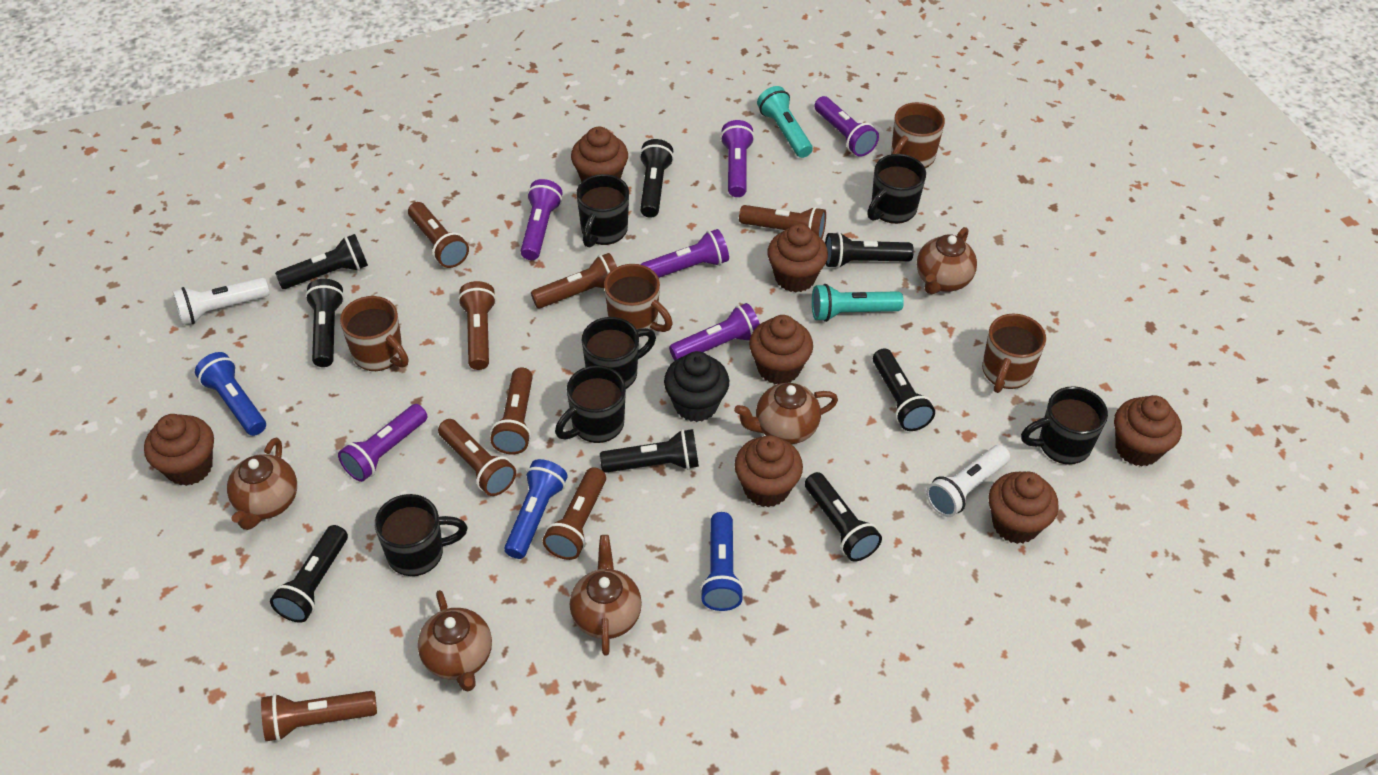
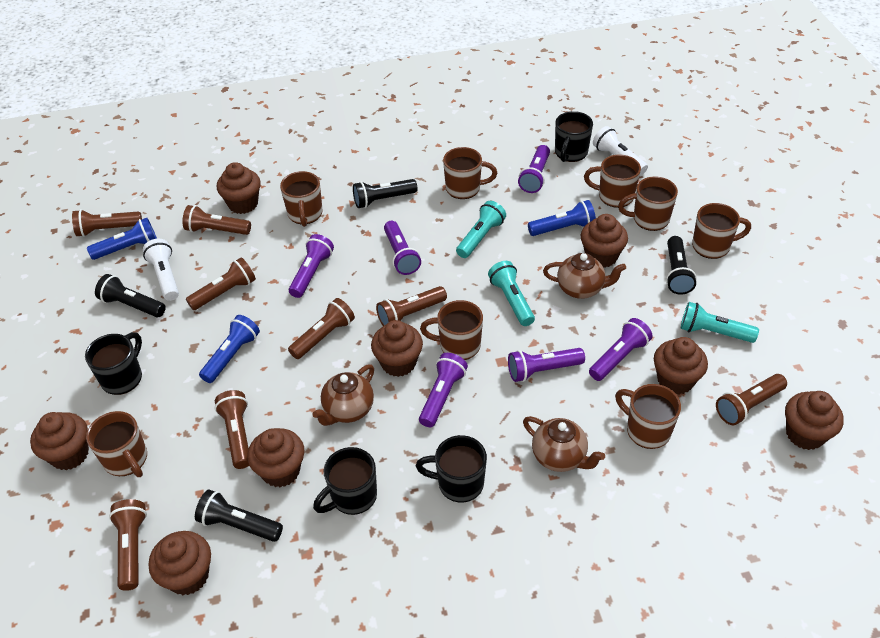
black cupcake: [664,351,729,422] = 1 -> none = 0
black flashlight: [270,525,348,623] [275,234,368,289] [305,279,344,367] [600,429,699,473] [639,139,674,218] [805,472,882,561] [825,232,914,269] [873,348,935,431] = 8 -> [95,274,166,317] [195,490,283,542] [353,179,417,208] [666,236,697,295] = 4
black mug: [375,494,467,576] [555,365,626,443] [576,174,629,248] [582,317,656,389] [867,154,926,224] [1021,386,1108,465] = 6 -> [85,332,142,395] [313,447,377,515] [416,435,487,502] [555,111,593,162] = 4
brown cupcake: [144,414,214,486] [571,127,628,182] [734,435,803,507] [749,315,813,384] [767,224,828,292] [989,472,1059,544] [1114,395,1182,467] = 7 -> [30,412,89,470] [149,531,211,595] [217,162,261,214] [247,428,304,487] [371,320,423,377] [581,214,628,268] [654,337,708,395] [785,391,844,450] = 8
brown mug: [340,296,408,371] [604,264,673,337] [891,102,945,168] [982,313,1046,393] = 4 -> [86,411,147,477] [280,171,323,227] [420,300,483,360] [443,147,497,199] [584,154,641,208] [615,384,681,449] [618,176,678,231] [692,203,751,259] = 8
brown teapot: [227,438,297,530] [418,590,492,692] [570,535,642,656] [734,383,838,444] [917,227,977,294] = 5 -> [312,365,374,426] [523,416,605,472] [543,253,626,299] = 3
turquoise flashlight: [757,86,813,158] [812,284,904,322] = 2 -> [456,201,506,258] [488,261,535,326] [681,302,759,343] = 3

